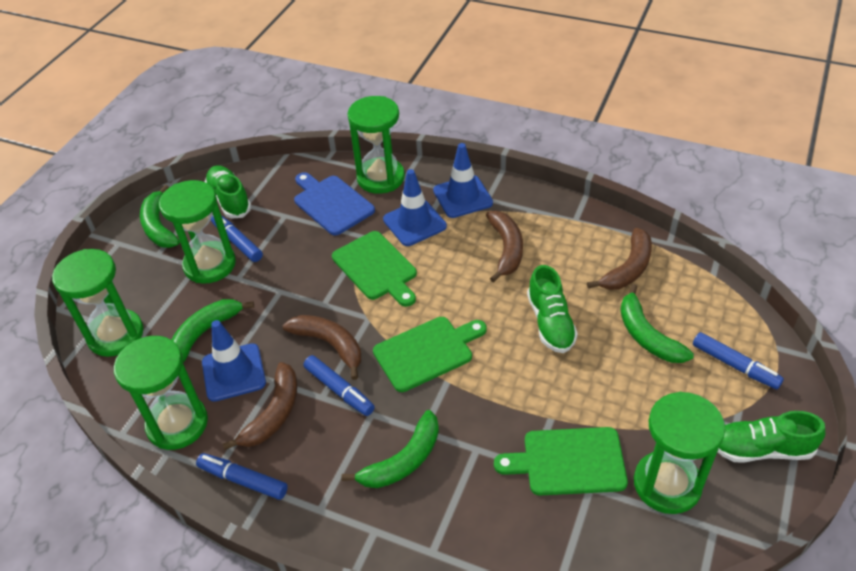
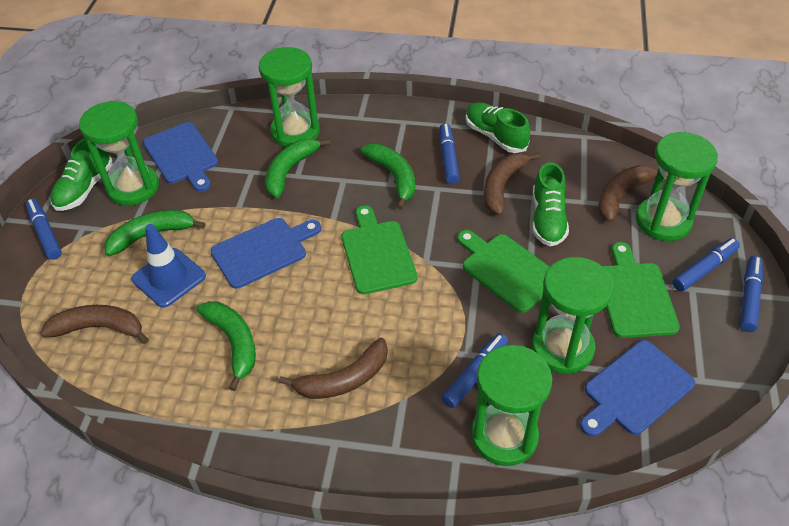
blue cutting board: [294,172,375,235] = 1 -> [143,122,218,192] [210,218,321,289] [580,340,695,437] = 3
blue marker: [196,453,288,500] [211,215,263,262] [303,355,375,416] [693,332,784,389] = 4 -> [25,199,62,260] [439,123,460,184] [442,333,508,408] [672,238,740,292] [740,256,763,332] = 5
blue traffic cone: [202,320,266,402] [383,169,447,246] [433,143,493,218] = 3 -> [131,224,206,308] = 1

